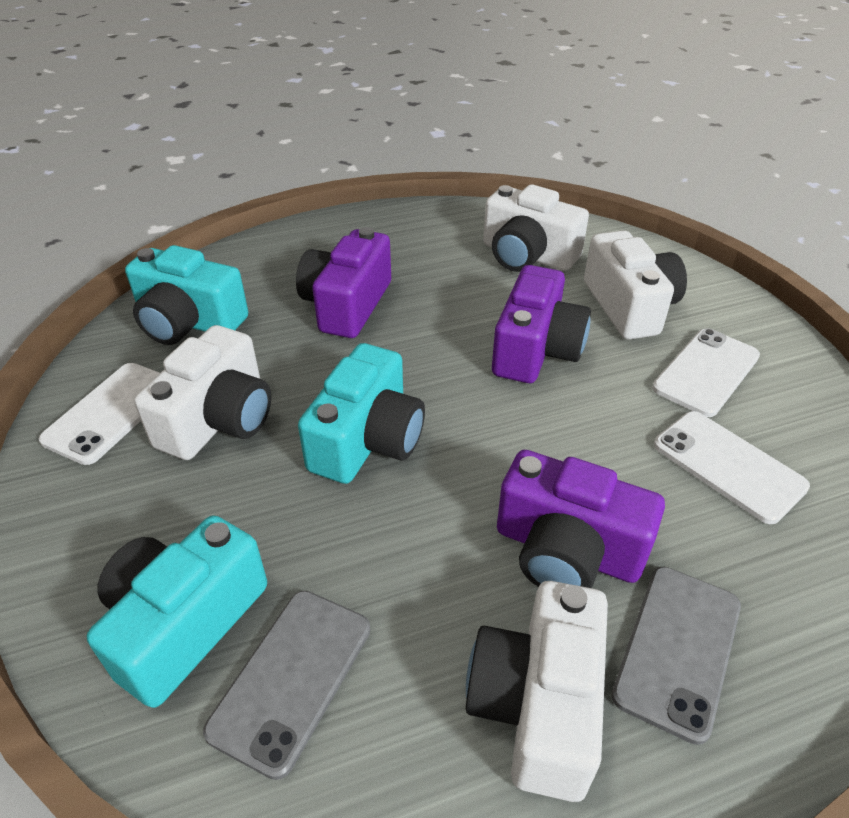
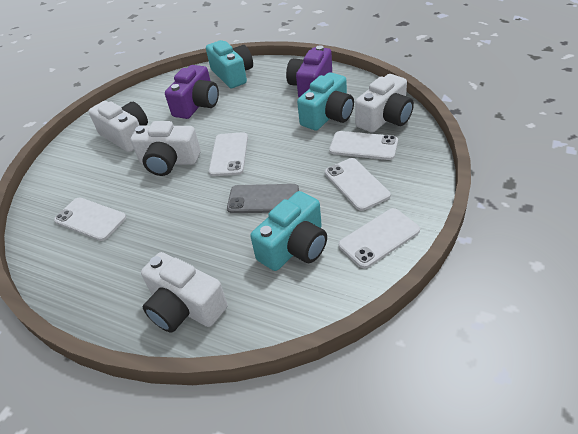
grey phone: [203,591,370,780] [611,567,741,745] = 2 -> [227,184,299,213] = 1
purple camera: [296,227,391,338] [492,265,591,383] [497,450,665,588] = 3 -> [165,65,219,119] [286,45,332,97] = 2
white phone: [39,363,160,465] [652,328,760,417] [654,411,810,524] = 3 -> [54,198,126,241] [209,132,248,176] [325,158,390,211] [329,131,398,160] [339,208,420,268] = 5

